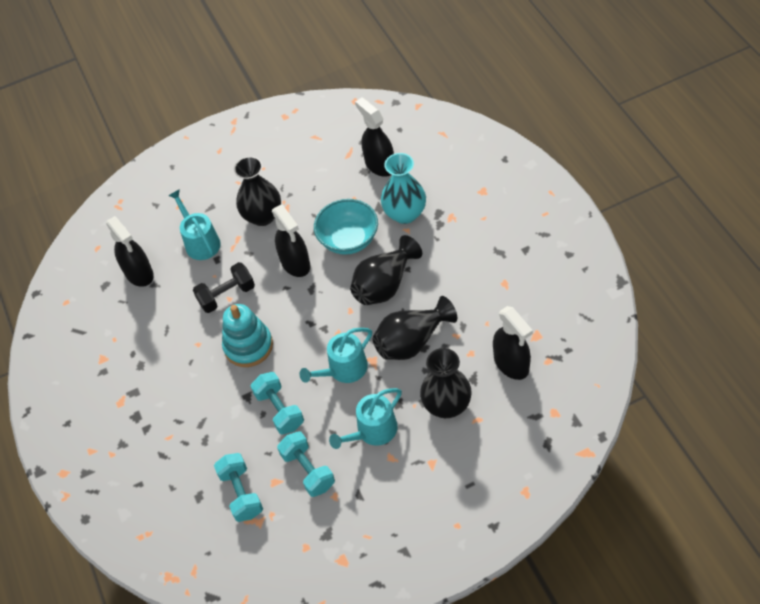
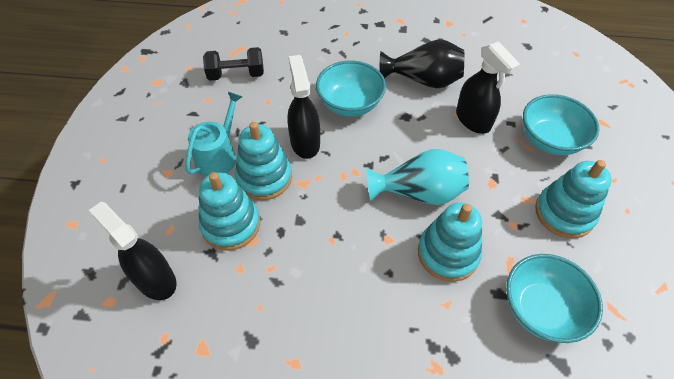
black spray bottle: [106,216,154,287] [272,205,310,277] [355,97,394,177] [493,306,533,380] = 4 -> [89,202,177,300] [287,55,320,159] [456,41,520,134] = 3
black vase: [234,156,281,226] [350,235,422,305] [373,296,457,360] [420,348,472,418] = 4 -> [380,39,464,88] = 1
turquoise bowl: [314,199,378,255] = 1 -> [316,60,386,117] [506,254,603,343] [523,94,599,155] = 3
turquoise dumbbell: [214,453,263,522] [250,372,304,435] [277,431,335,497] = 3 -> none = 0
turquoise stacking toy: [222,304,273,367] = 1 -> [199,172,260,251] [235,122,292,200] [418,202,482,282] [535,160,612,239] = 4
turquoise watering can: [168,189,221,260] [300,328,372,383] [329,388,402,449] = 3 -> [186,92,242,177] = 1

